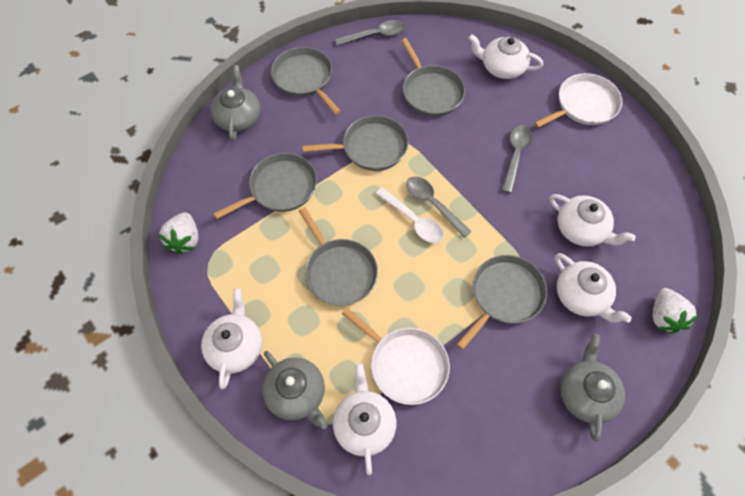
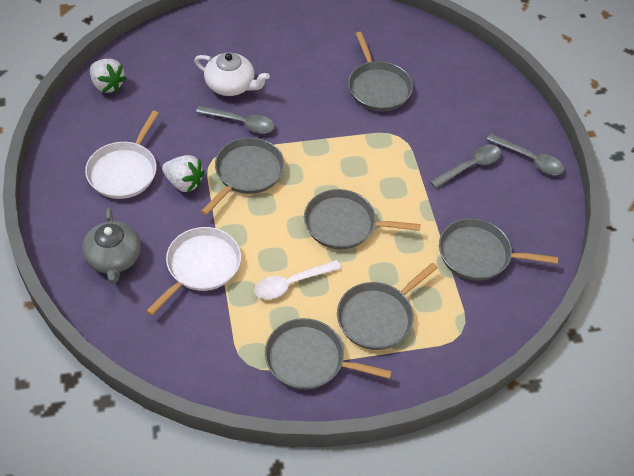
grey teapot: [211,65,261,141] [262,351,328,429] [560,334,625,441] = 3 -> [82,208,141,284] = 1
white teapot: [201,288,262,389] [333,363,396,475] [468,34,543,79] [549,194,636,247] [555,253,632,323] = 5 -> [194,52,270,96] = 1

